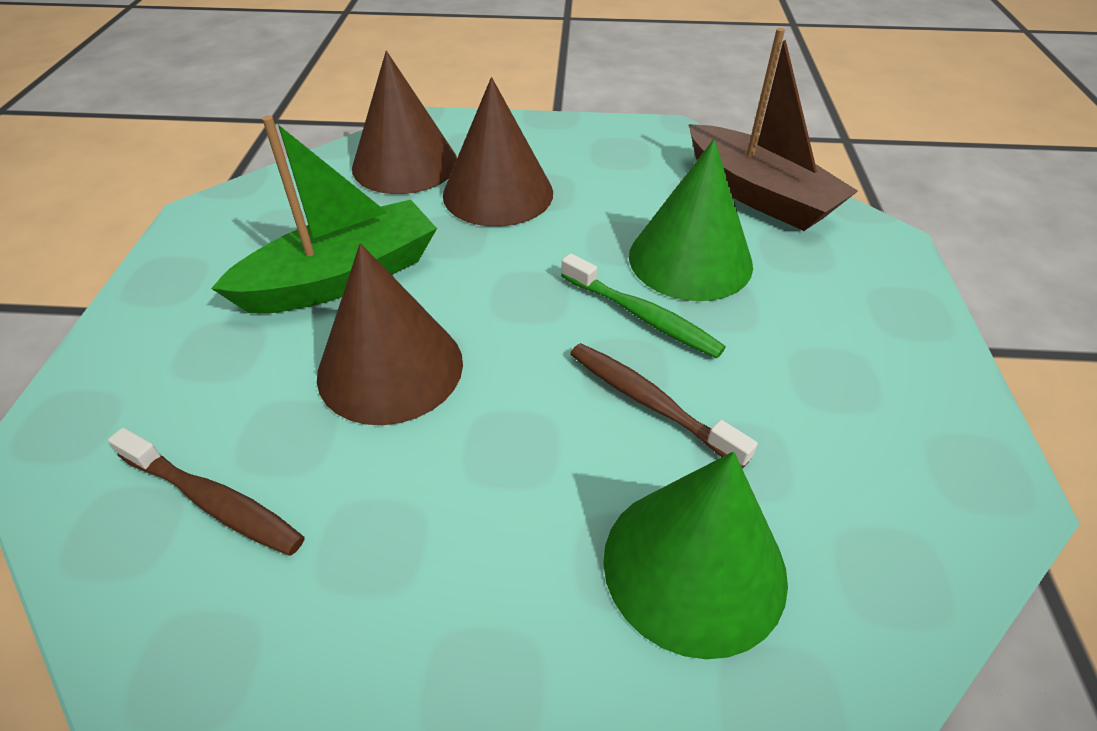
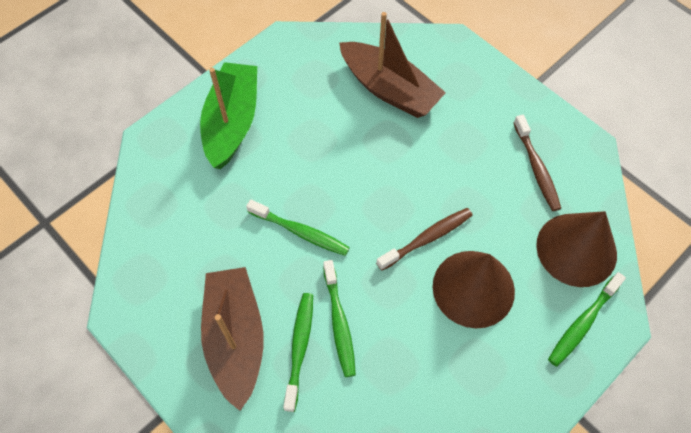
brown boat: [689,28,858,231] = 1 -> [201,267,264,411] [339,12,446,118] = 2
brown cone: [317,243,463,425] [352,51,457,194] [443,77,553,227] = 3 -> [433,251,515,328] [536,211,617,287] = 2
green cone: [603,451,788,659] [629,139,753,301] = 2 -> none = 0
green toothbrush: [561,253,726,358] = 1 -> [246,200,350,256] [283,293,313,412] [323,260,356,377] [548,272,626,367] = 4

